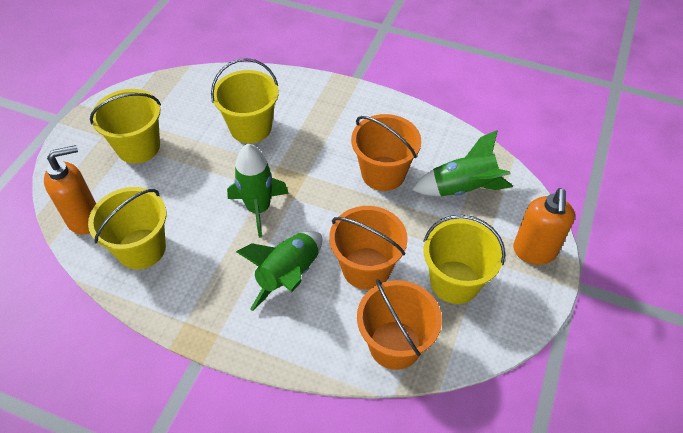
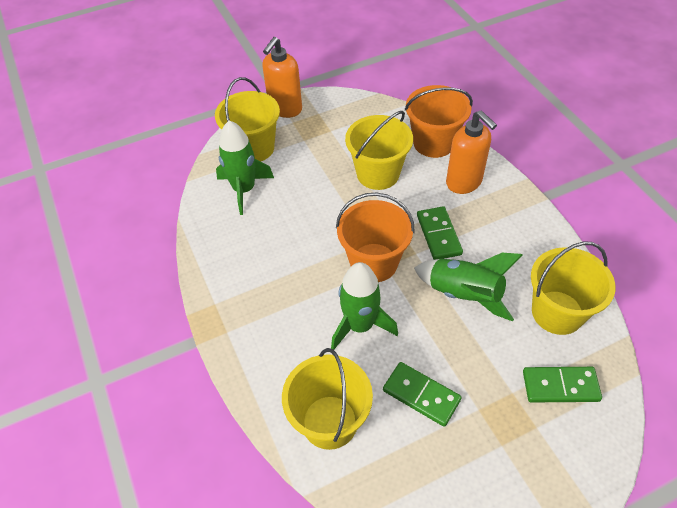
green domino: none = 0 -> [383,362,462,427] [417,206,463,260] [523,367,602,402] = 3
orange bucket: [329,206,408,290] [351,114,421,191] [357,279,442,370] = 3 -> [336,192,415,282] [405,85,473,158] = 2

